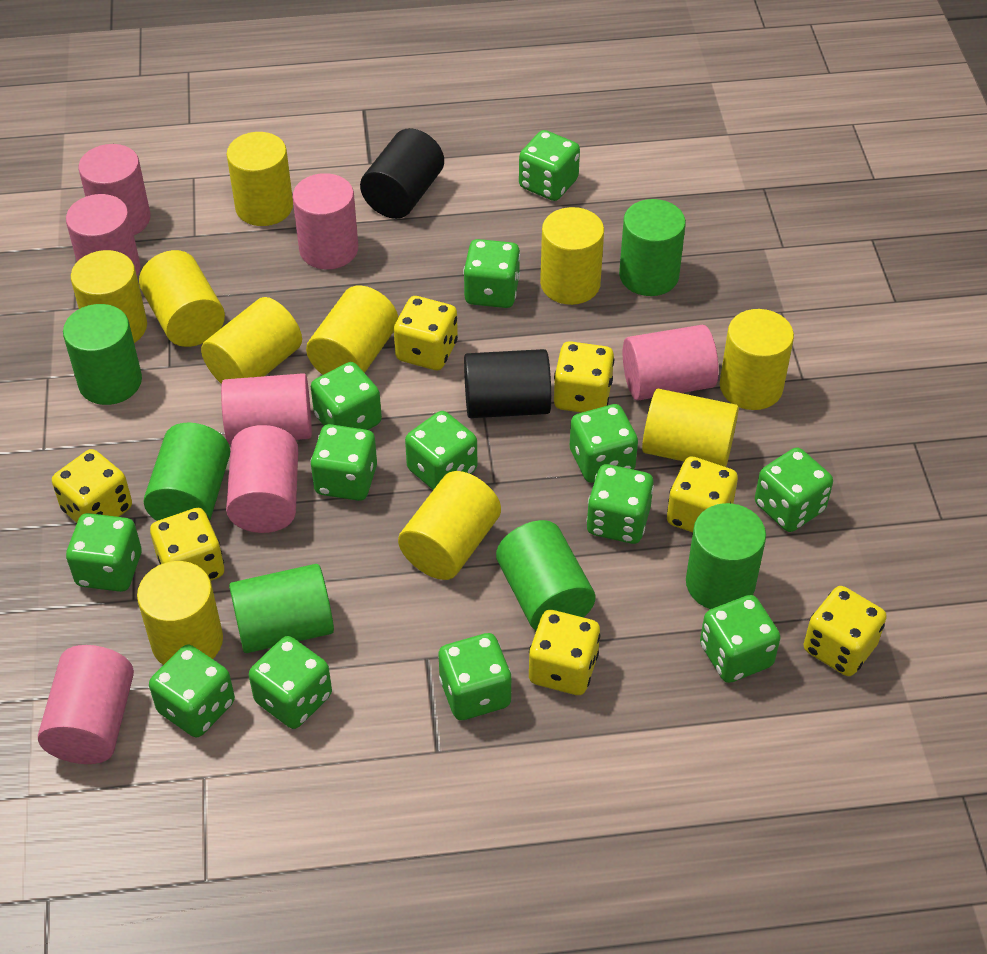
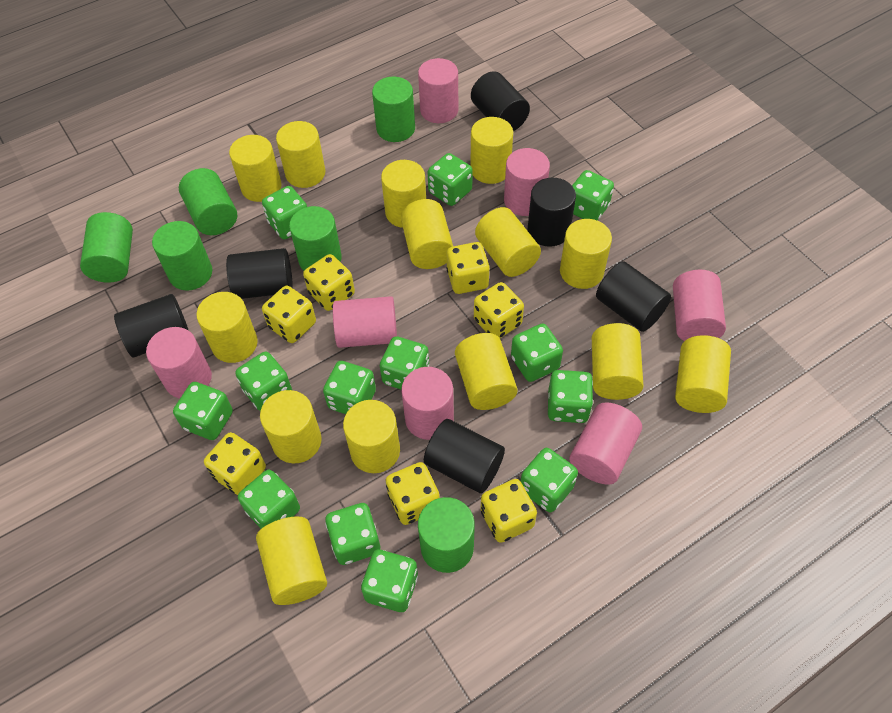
black cylinder: [360,128,444,219] [464,349,551,418] = 2 -> [114,294,189,358] [226,248,293,299] [424,419,505,493] [471,71,530,131] [528,178,576,247] [596,261,671,332] = 6
yellow cylinder: [71,250,147,343] [137,561,223,665] [139,250,225,347] [201,297,302,384] [227,132,293,226] [306,285,398,375] [398,471,501,580] [540,207,604,305] [642,389,739,467] [720,309,794,410] = 10 -> [196,292,258,363] [229,135,282,202] [256,516,327,605] [260,390,322,463] [276,121,325,188] [343,400,400,473] [381,160,426,228] [401,199,453,269] [455,333,518,410] [471,117,513,184] [475,207,541,277] [560,219,612,289] [592,323,644,400] [675,335,731,413] = 14

